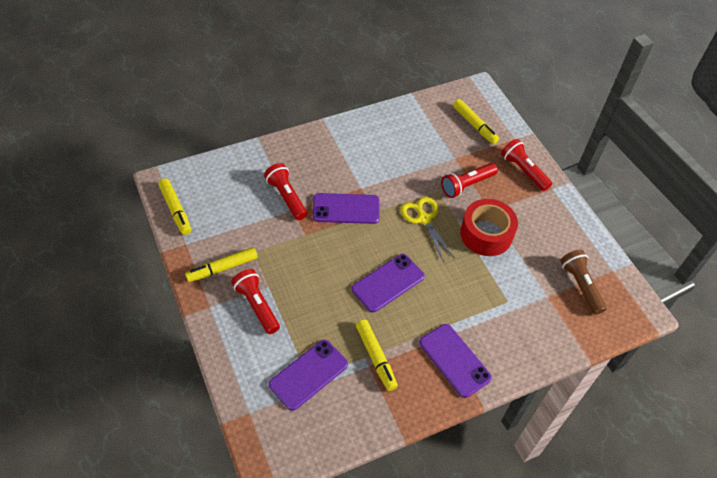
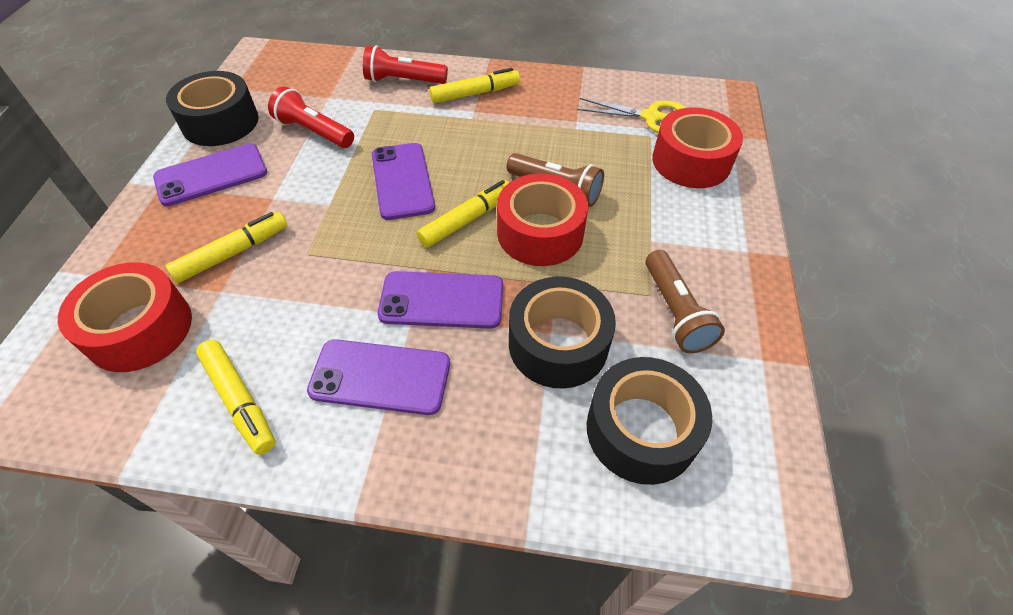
black tape: none = 0 -> [166,71,259,146] [509,277,616,389] [587,357,712,485] = 3
brown flashlight: [560,249,607,315] = 1 -> [507,153,604,207] [645,250,725,353] = 2
red flashlight: [231,269,280,334] [264,163,307,220] [441,163,498,198] [501,139,552,191] = 4 -> [268,86,354,148] [363,45,448,84] = 2
red tape: [460,199,518,256] = 1 -> [58,262,192,372] [497,173,588,266] [652,108,743,188] = 3

